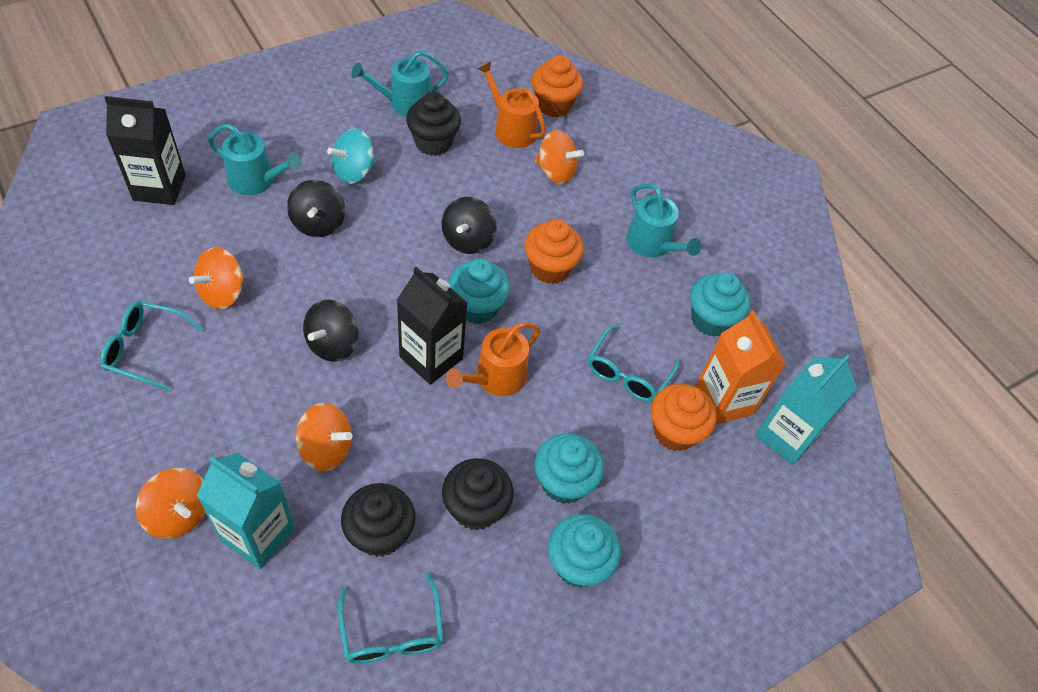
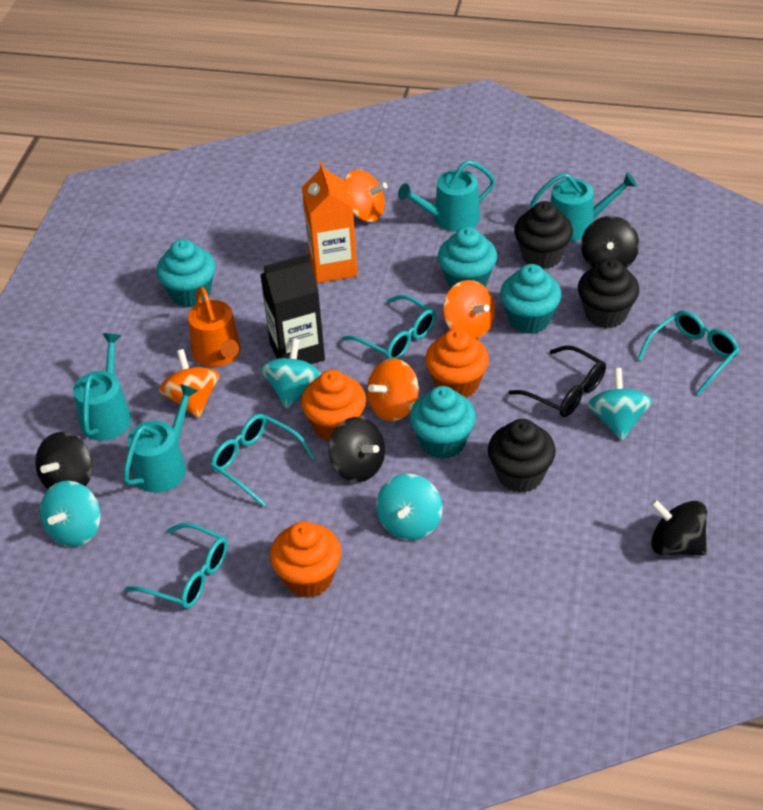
black carton: [105,96,186,205] [397,267,467,385] = 2 -> [260,254,325,364] = 1
black glasses: none = 0 -> [509,345,606,417] = 1
black spinning top: [287,180,345,237] [303,300,359,362] [441,197,496,254] = 3 -> [35,432,93,489] [328,417,385,482] [581,216,639,268] [650,499,707,556] = 4
orange watering can: [446,323,540,396] [478,62,546,148] = 2 -> [188,287,241,367] = 1
turquoise carton: [197,453,295,569] [755,354,857,465] = 2 -> none = 0
turquoise glasses: [100,301,203,392] [338,573,443,664] [588,325,680,402] = 3 -> [125,523,228,609] [211,414,315,506] [342,295,436,359] [638,310,740,395] = 4
turquoise spinning top: [327,128,376,184] = 1 -> [40,481,101,547] [261,338,321,409] [376,474,442,540] [588,368,652,440] = 4
turquoise watering can: [208,124,301,195] [351,51,449,116] [626,183,702,258] = 3 -> [73,333,131,441] [123,384,198,493] [398,160,495,232] [530,172,637,241] = 4

